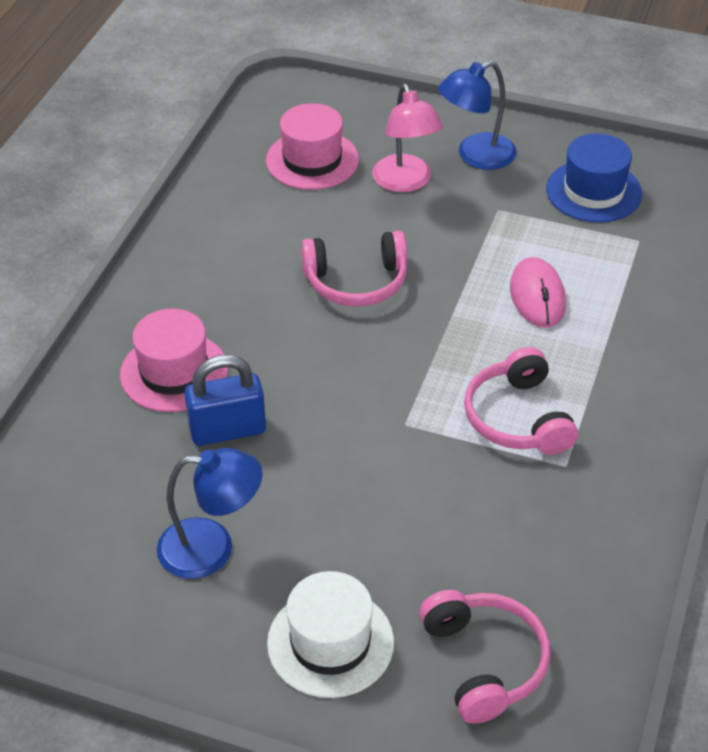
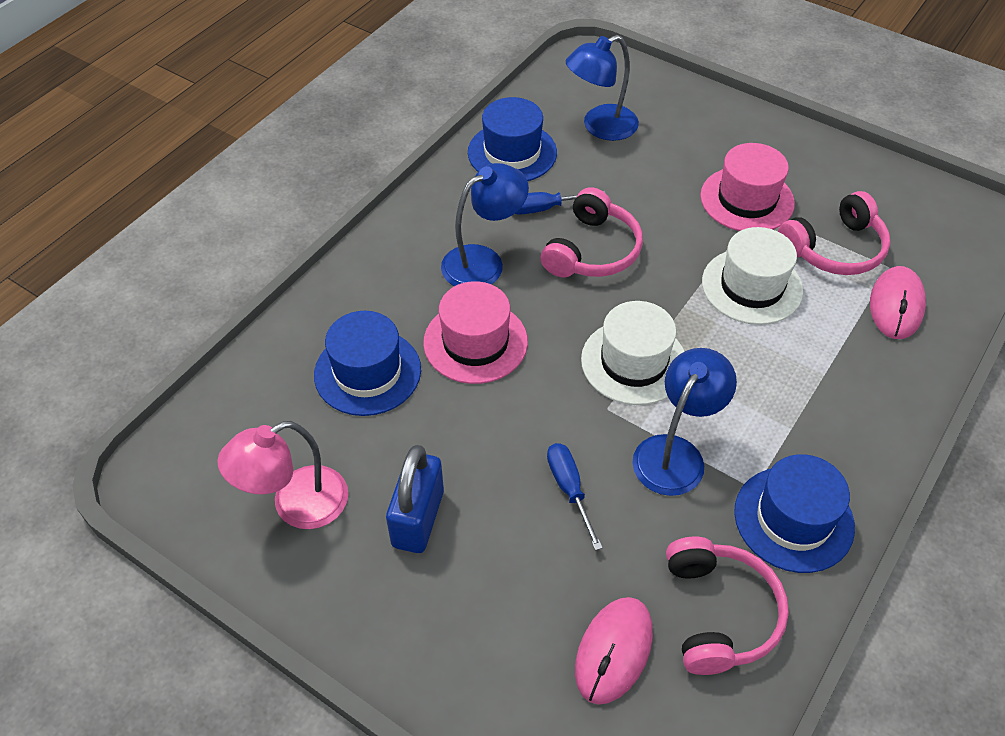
blue hat: [546,133,642,223] = 1 -> [314,311,421,416] [468,97,557,181] [734,454,855,573] = 3
blue lamp: [157,448,263,579] [438,61,517,170] = 2 -> [441,163,529,286] [566,35,639,141] [632,348,737,496] = 3
blue screwdriver: none = 0 -> [515,191,606,215] [547,443,603,551] = 2
pink mouse: [510,257,566,328] = 1 -> [575,597,653,705] [870,266,926,339] = 2
white hat: [267,571,394,698] = 1 -> [581,301,684,405] [702,227,803,325] = 2

